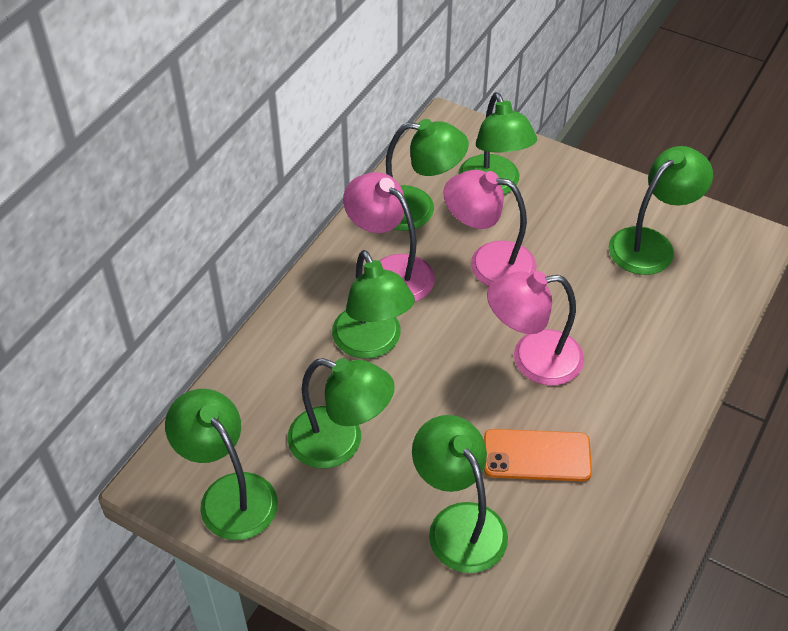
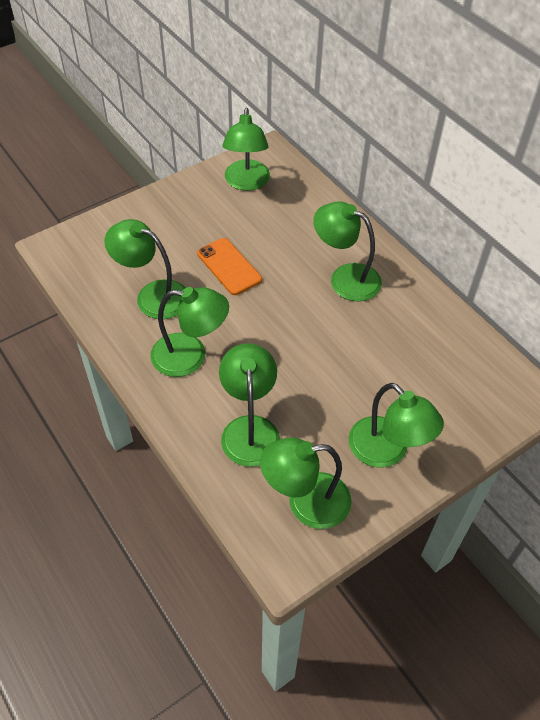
pink lamp: [343,172,435,302] [443,170,537,287] [487,271,584,385] = 3 -> none = 0

